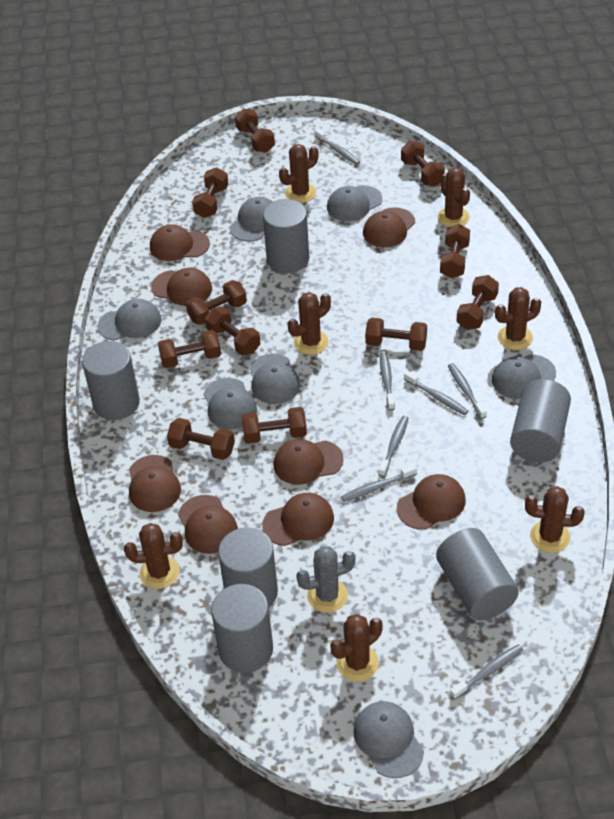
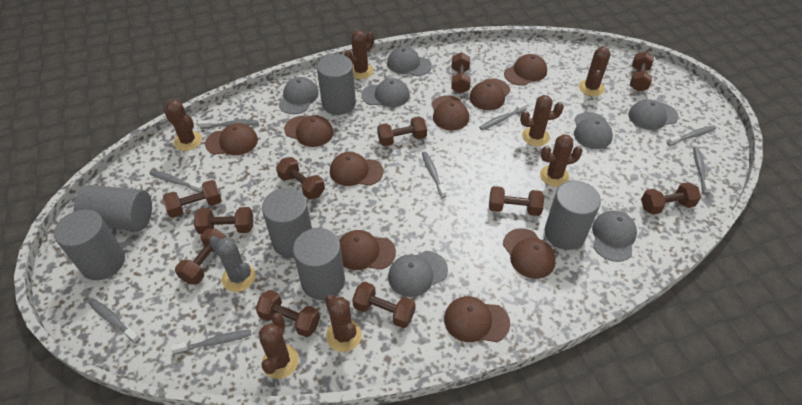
brown cap: [129,455,181,512] [150,224,210,261] [151,268,212,306] [178,495,238,554] [262,493,334,546] [273,439,343,485] [363,207,415,247] [397,474,466,530] = 8 -> [205,123,258,155] [284,115,333,147] [330,152,383,186] [339,230,396,270] [431,95,469,130] [444,296,510,342] [469,78,510,110] [503,228,556,279] [504,54,547,86] = 9
grey toothbrush: [314,129,360,165] [341,465,417,502] [378,416,409,477] [380,352,395,411] [404,371,468,415] [448,363,487,419] [450,644,523,700] = 7 -> [89,299,141,343] [149,170,203,192] [171,329,251,354] [198,120,258,129] [422,152,447,198] [479,102,527,130] [667,125,716,146] [693,147,711,194] = 8

